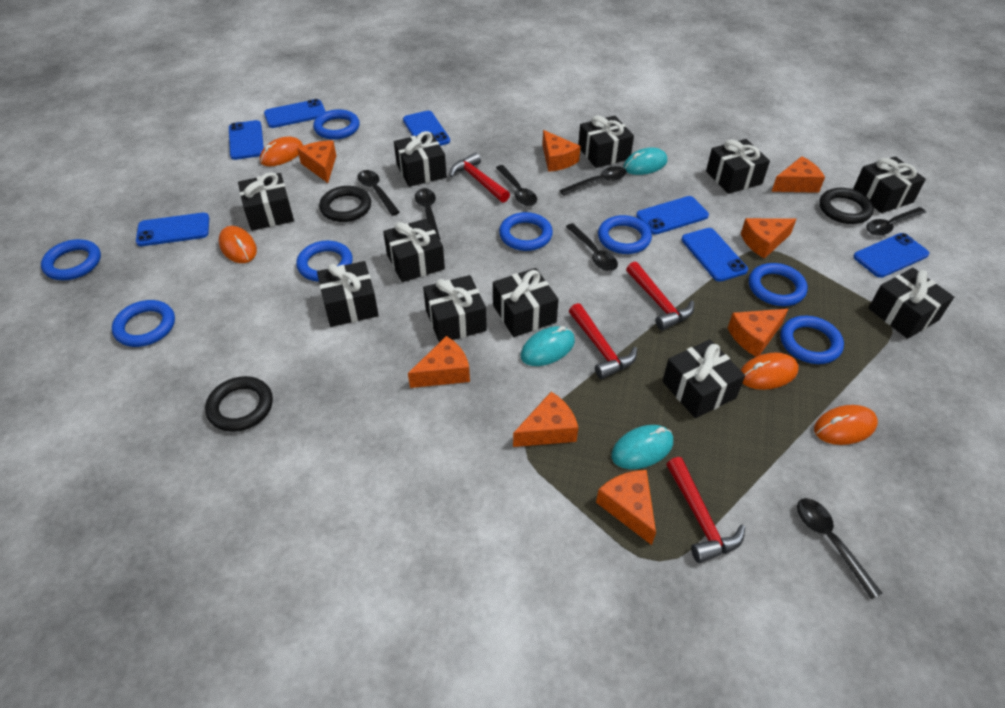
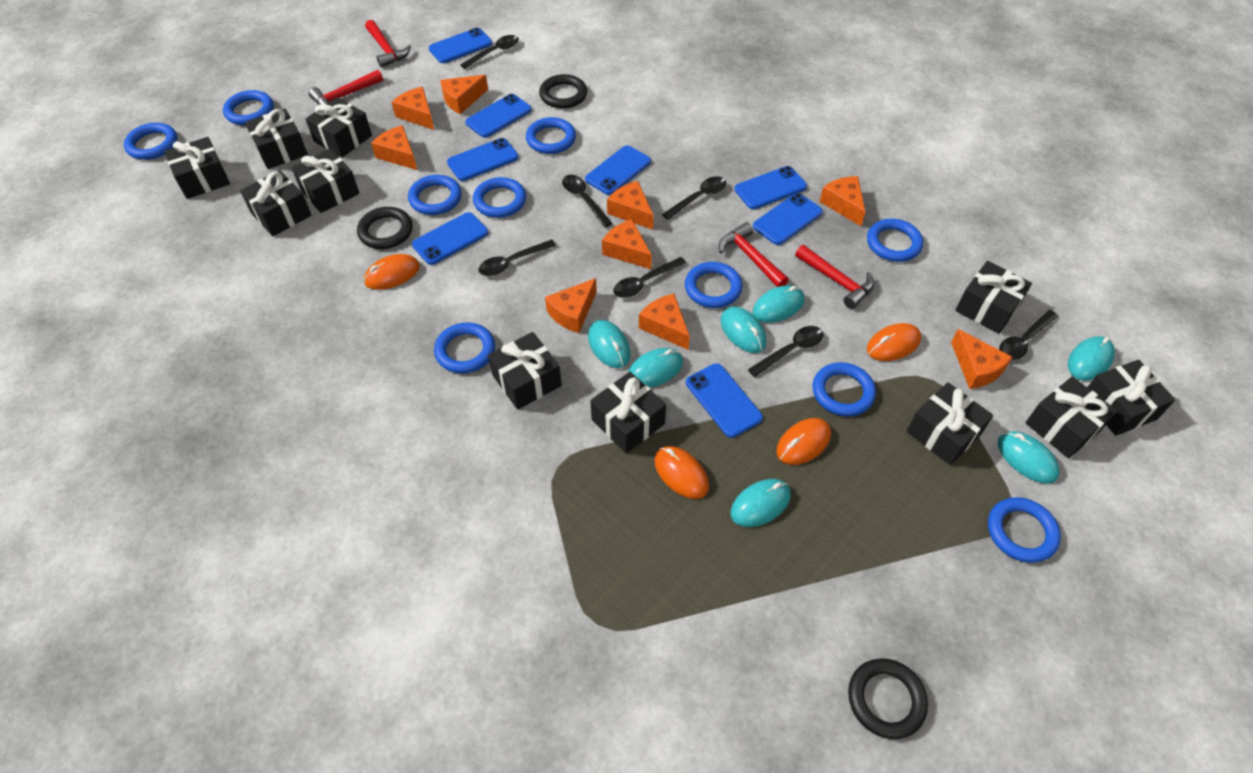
blue phone: [136,213,209,246] [229,120,264,160] [264,99,326,128] [403,111,450,146] [636,196,709,235] [682,228,748,282] [853,233,929,278] = 7 -> [412,212,488,265] [429,28,492,63] [447,138,518,181] [465,94,532,138] [585,145,651,195] [686,363,763,438] [734,166,807,209] [753,193,823,245] = 8
blue ring: [41,239,101,280] [112,300,175,347] [296,241,353,282] [313,109,360,140] [499,212,553,251] [598,215,652,254] [749,263,808,306] [780,316,844,364] = 8 -> [124,123,177,160] [223,90,273,125] [408,175,462,215] [434,323,495,373] [473,177,526,218] [526,117,576,154] [685,262,742,308] [813,362,876,416] [867,219,923,262] [988,497,1061,563] = 10
orange cheese: [297,141,336,183] [408,336,470,388] [513,392,578,447] [542,130,581,172] [596,470,656,545] [728,309,788,357] [741,218,796,259] [771,156,825,193] = 8 -> [371,125,417,170] [391,87,434,130] [440,75,488,114] [545,278,597,333] [602,219,652,269] [607,181,654,230] [639,294,690,350] [819,176,866,226] [951,329,1013,389] = 9
turquoise mouse: [521,326,575,366] [611,425,673,469] [623,147,667,175] = 3 -> [588,320,630,368] [628,348,683,388] [721,307,766,353] [731,479,791,527] [753,285,804,323] [998,431,1059,484] [1068,336,1115,381] = 7

